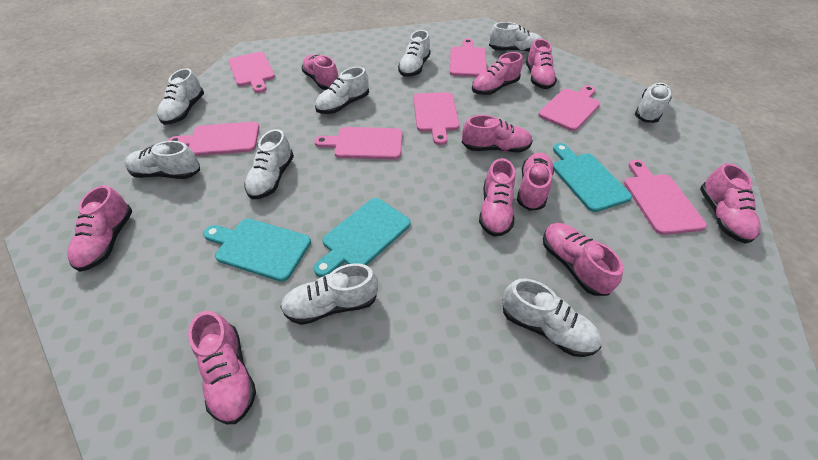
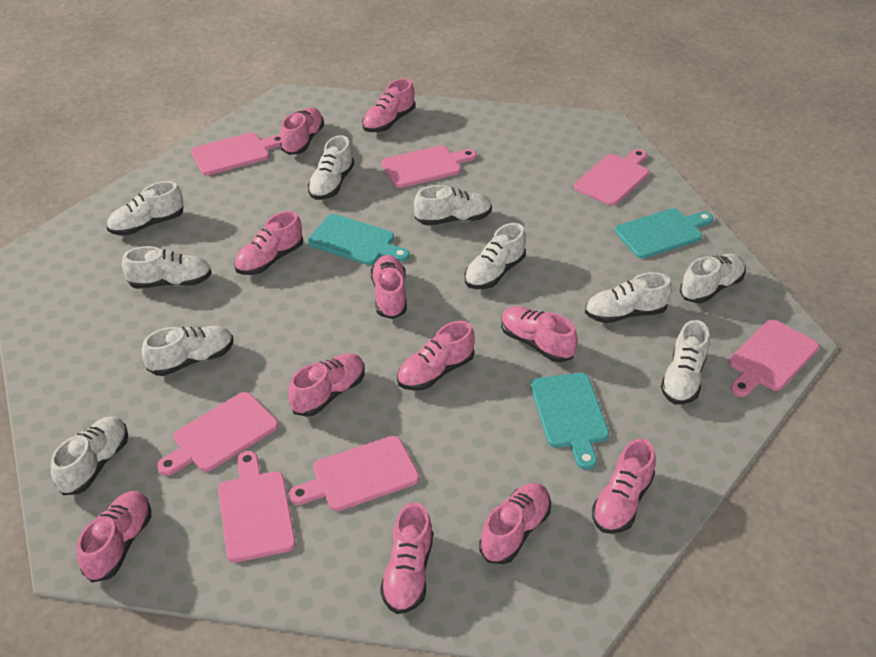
pink shoe: [67,185,132,272] [188,311,256,425] [302,55,338,90] [462,115,533,152] [472,52,523,95] [479,158,515,237] [517,152,554,211] [526,39,557,89] [543,223,624,296] [700,163,761,244] = 10 -> [77,491,151,582] [234,211,303,275] [280,107,324,155] [288,353,365,417] [362,78,415,132] [371,255,407,319] [380,502,433,614] [397,321,475,391] [479,483,551,564] [501,306,577,362] [592,439,655,534] = 11
white shoe: [125,141,200,179] [157,68,204,125] [244,129,294,199] [280,263,378,325] [315,67,369,114] [398,30,431,77] [489,22,542,53] [502,279,602,357] [635,83,672,123] = 9 -> [51,416,128,495] [107,181,184,236] [122,246,212,289] [142,326,233,376] [308,135,354,200] [414,185,492,226] [464,223,526,289] [585,272,672,323] [661,320,710,405] [680,254,746,303] = 10

